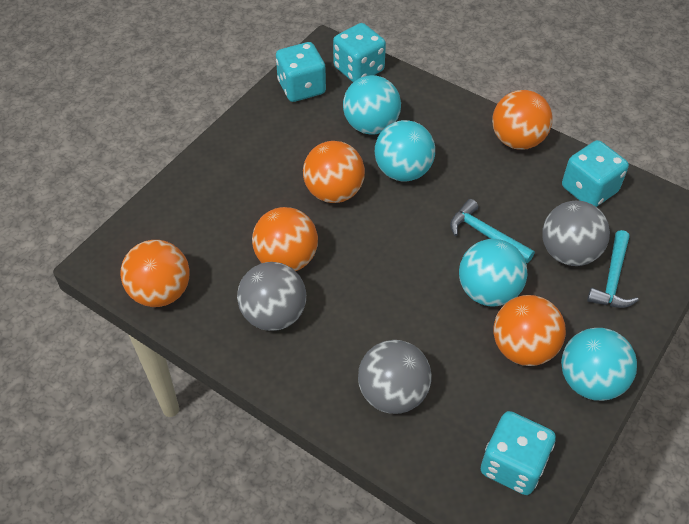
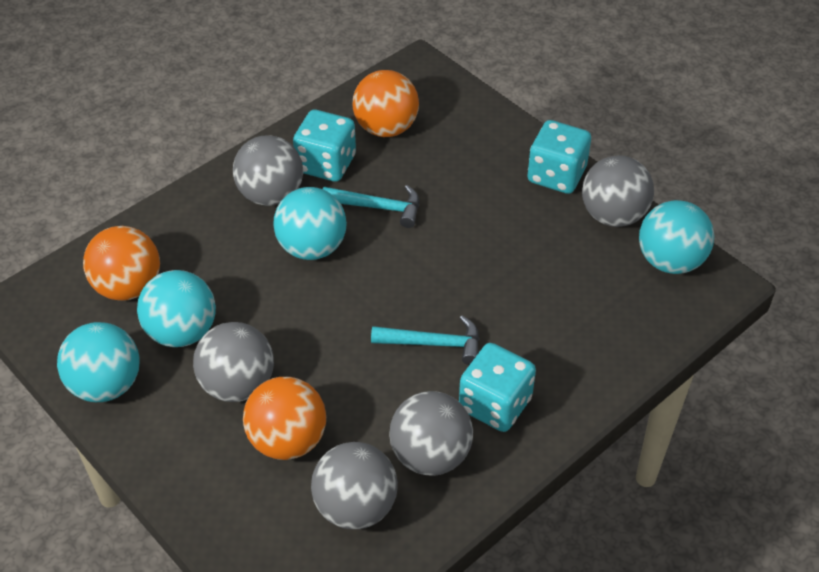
grey ball: [237,262,306,331] [358,340,432,414] [542,201,610,266] = 3 -> [193,322,274,402] [233,135,303,206] [311,442,398,529] [389,391,473,476] [582,155,654,227] = 5
orange ball: [120,240,189,307] [252,207,318,271] [303,141,365,203] [492,90,553,150] [493,295,566,366] = 5 -> [83,226,160,301] [243,377,326,460] [353,70,419,137] = 3
turquoise dice: [276,42,326,102] [333,23,386,82] [481,411,556,495] [562,140,629,207] = 4 -> [293,110,356,182] [459,343,536,432] [527,120,591,194] = 3

